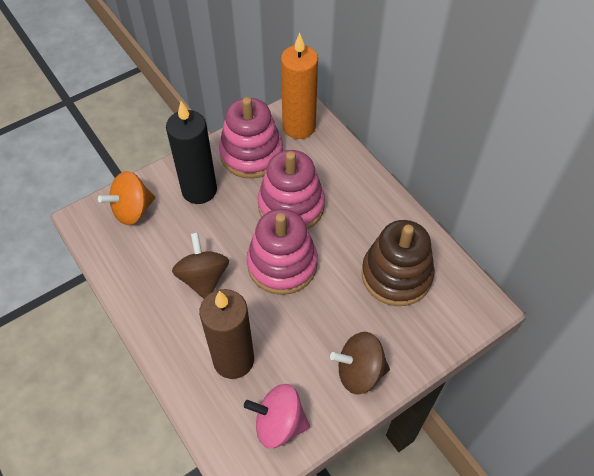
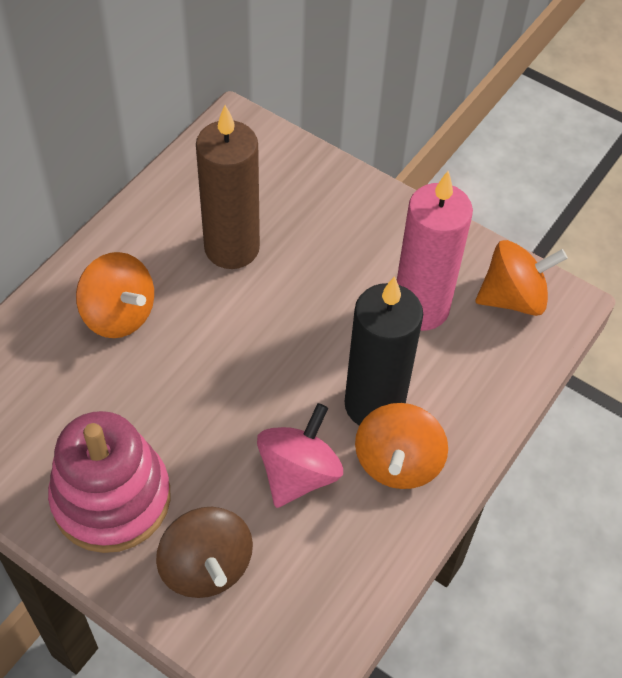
brown spinning top: [172,232,229,299] [330,332,390,394] = 2 -> [156,507,253,598] = 1
brown stacking toy: [361,220,435,306] = 1 -> none = 0
orange candle: [281,33,318,139] = 1 -> none = 0
orange spinning top: [98,171,155,225] = 1 -> [76,252,154,338] [355,403,448,489] [475,240,568,316] = 3
pink candle: none = 0 -> [397,171,473,331] = 1
pink stacking toy: [219,97,283,179] [247,209,318,295] [258,150,325,229] = 3 -> [48,411,171,553] = 1

